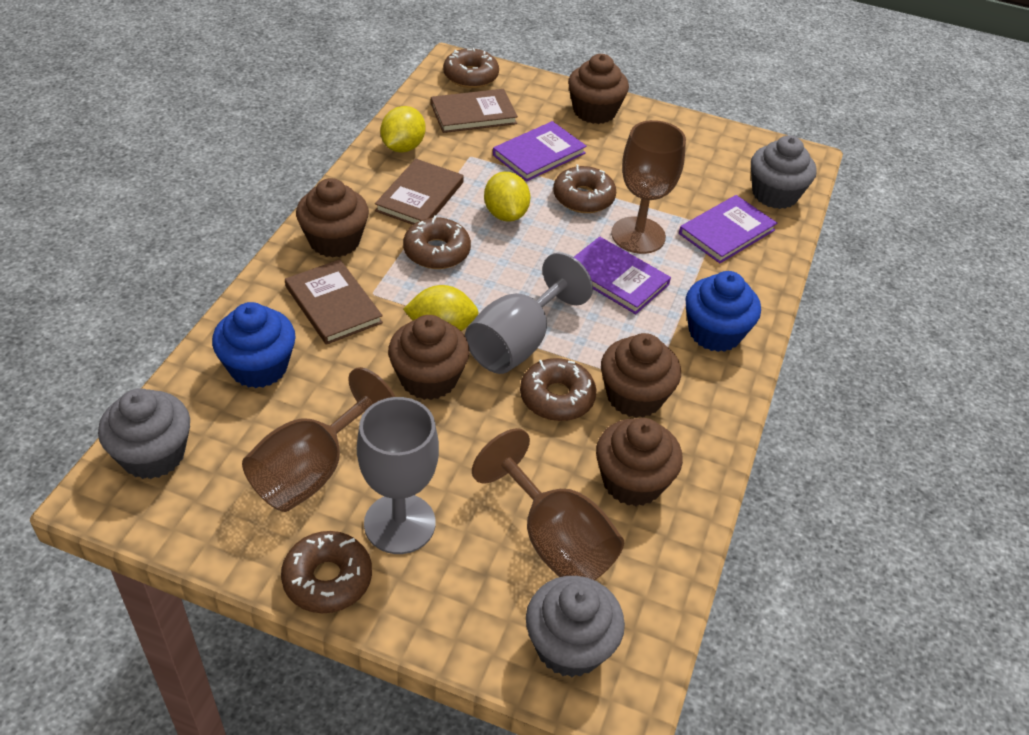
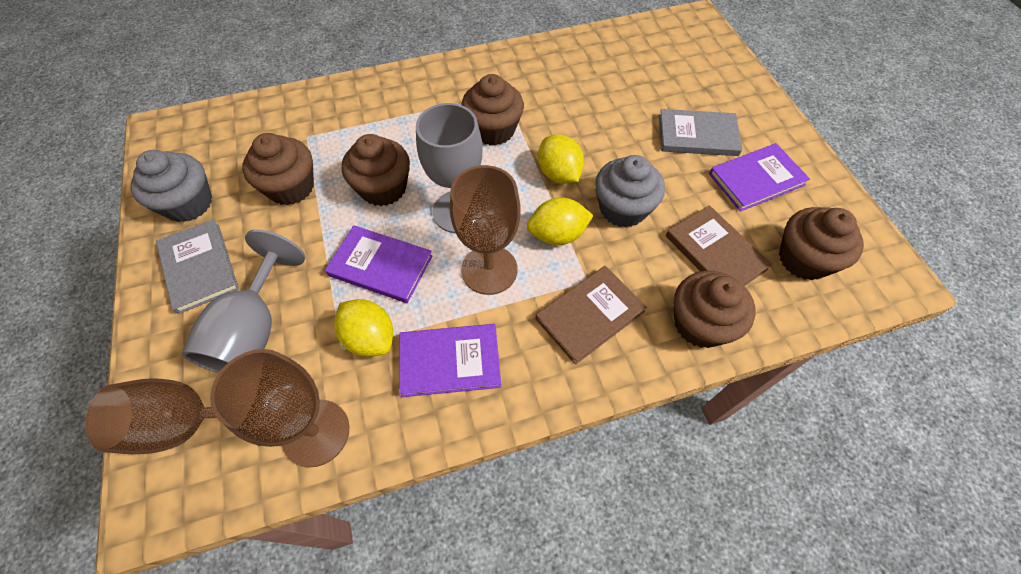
blue cupcake: [212,302,296,388] [685,271,761,352] = 2 -> none = 0
brown book: [285,259,383,345] [375,159,464,225] [431,89,518,133] = 3 -> [536,266,647,365] [666,205,772,286] = 2
brown donut: [281,531,372,613] [403,215,471,269] [443,48,499,88] [520,358,597,421] [553,164,616,213] = 5 -> none = 0
grey book: none = 0 -> [156,219,239,314] [659,109,742,156] = 2
grey cupcake: [98,388,190,479] [526,576,625,677] [751,135,817,209] = 3 -> [130,150,212,222] [595,155,665,228] = 2

